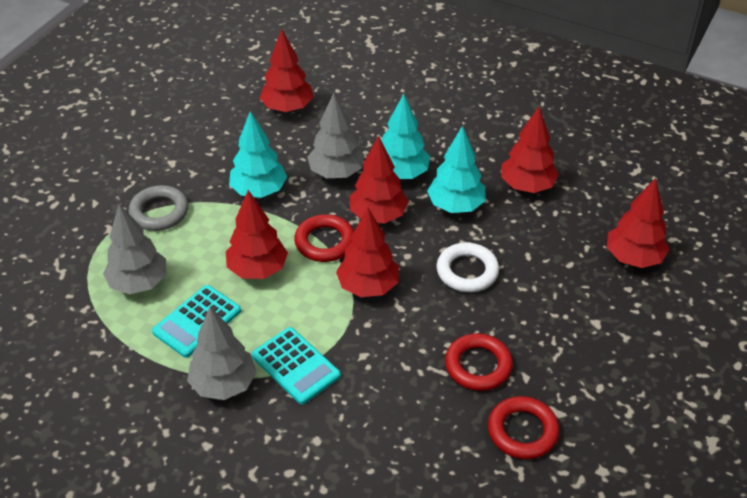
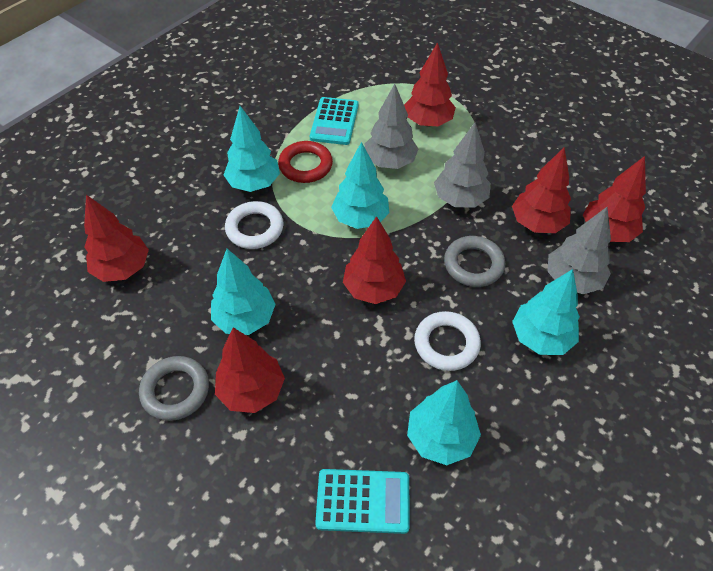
grey ring: [129,185,188,231] = 1 -> [139,356,209,421] [444,236,505,287] = 2
red ring: [294,214,354,262] [445,333,513,391] [488,396,560,459] = 3 -> [278,141,333,183] = 1
turquoise tree: [229,111,287,198] [382,94,430,179] [427,126,485,213] = 3 -> [211,249,276,335] [224,106,280,192] [331,142,389,229] [407,380,481,465] [512,269,580,355] = 5
white ring: [437,243,499,292] = 1 -> [225,201,284,249] [414,311,481,371] = 2

